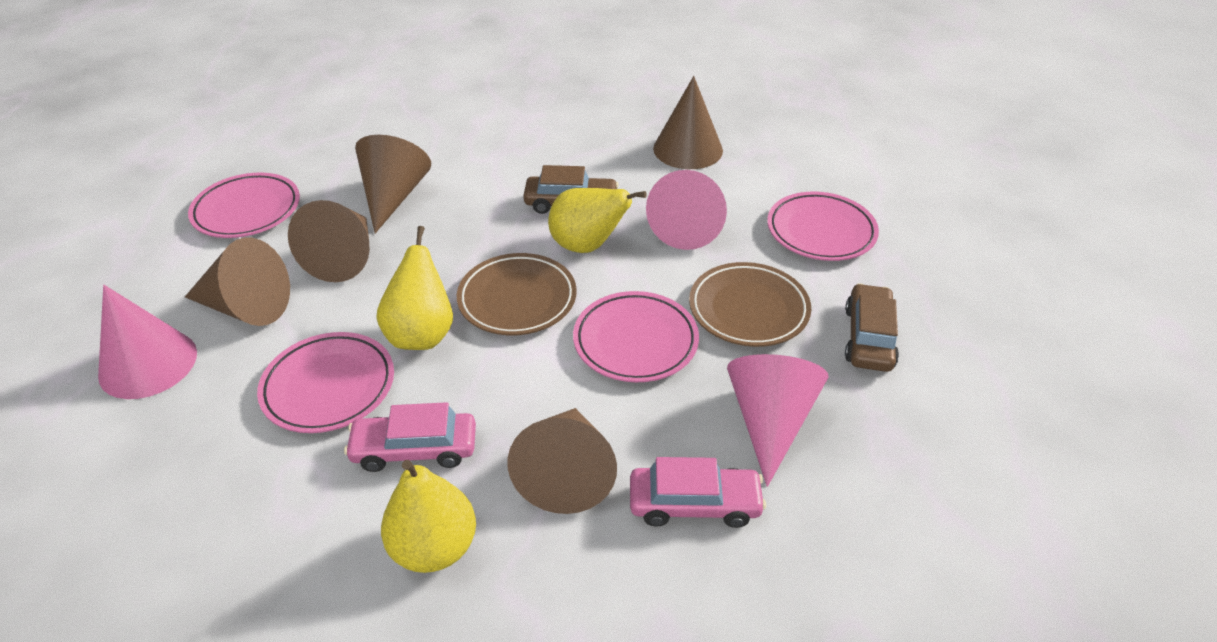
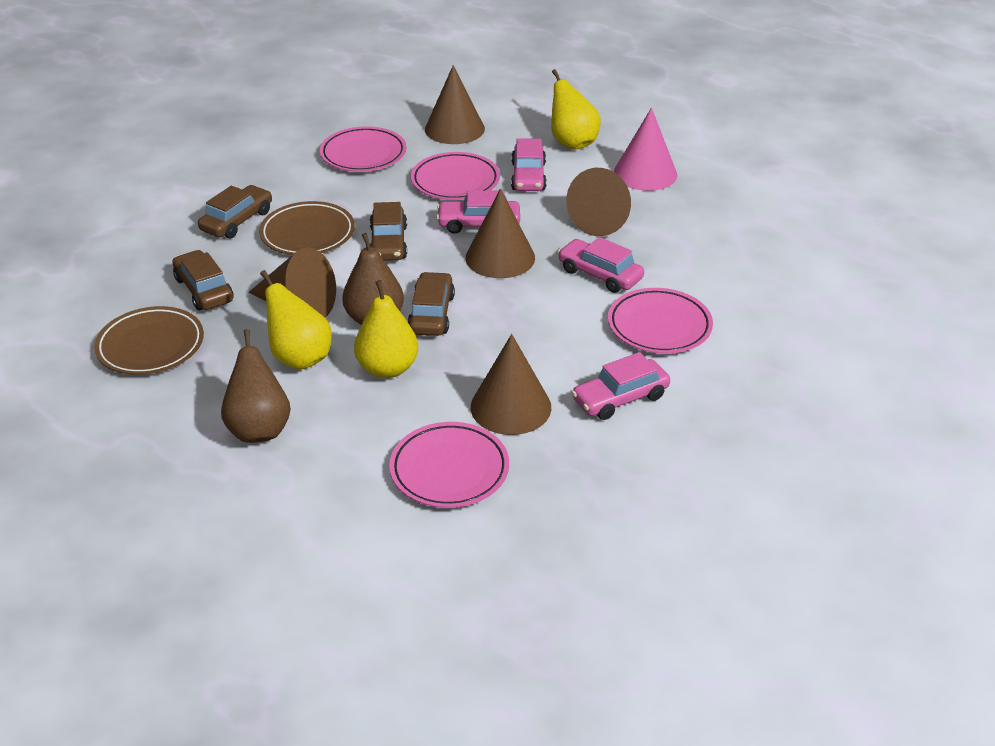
brown car: [523,165,619,214] [845,283,899,372] = 2 -> [172,250,234,310] [198,185,272,238] [370,202,407,261] [407,272,455,336] = 4
brown pear: none = 0 -> [221,329,291,443] [342,233,404,325] = 2
pink car: [344,402,476,472] [630,457,766,528] = 2 -> [436,191,520,234] [511,138,547,191] [558,237,644,293] [571,352,670,420] = 4
pink cone: [98,285,197,399] [646,170,727,250] [727,354,829,487] = 3 -> [614,108,677,191] = 1

